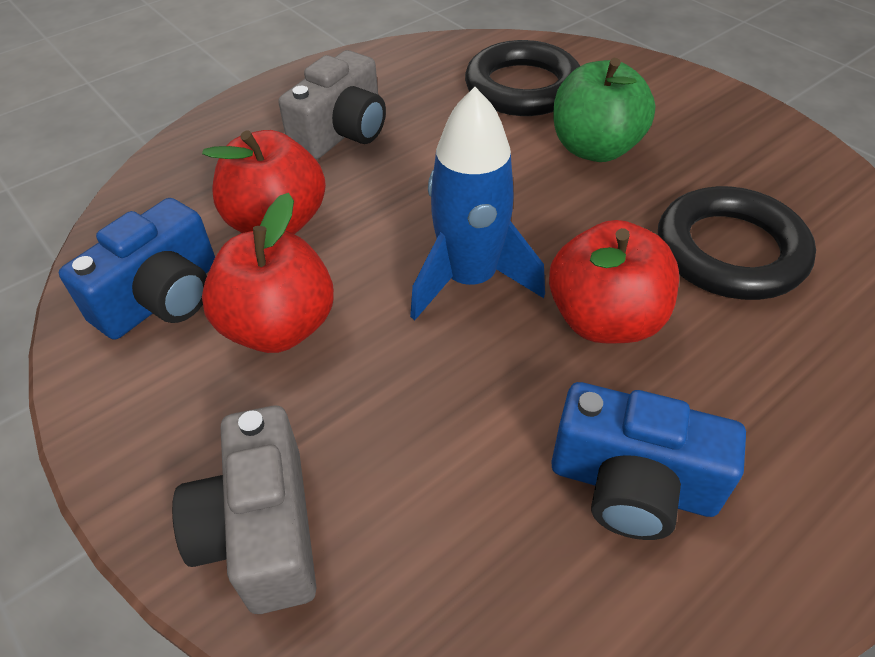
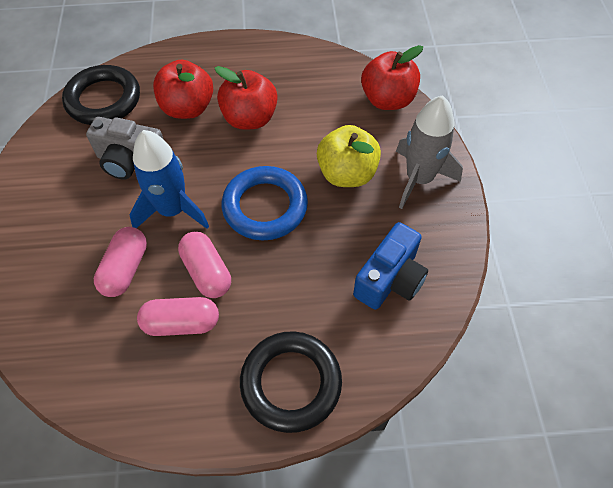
blue camera: [59,198,215,340] [551,382,746,540] = 2 -> [353,222,428,310] = 1
blue ring: none = 0 -> [222,166,308,240] = 1
green apple: [553,58,655,162] = 1 -> none = 0
grey camera: [172,405,316,614] [279,50,386,159] = 2 -> [86,117,164,180] = 1
grey rocket: none = 0 -> [396,95,463,209] = 1
pink capsule: none = 0 -> [94,227,147,297] [137,297,219,336] [178,232,231,298] = 3
yellow apple: none = 0 -> [317,125,381,187] = 1

